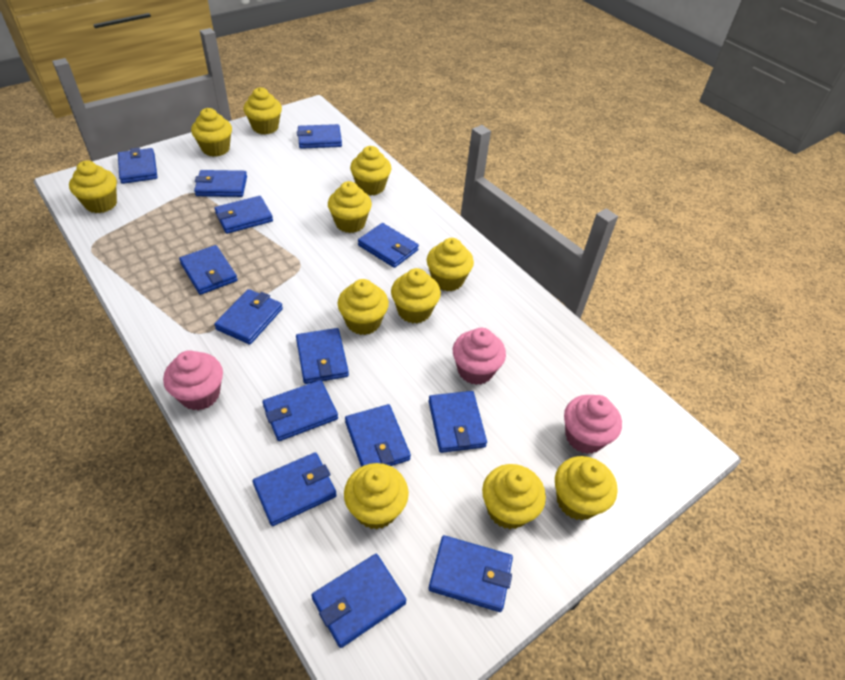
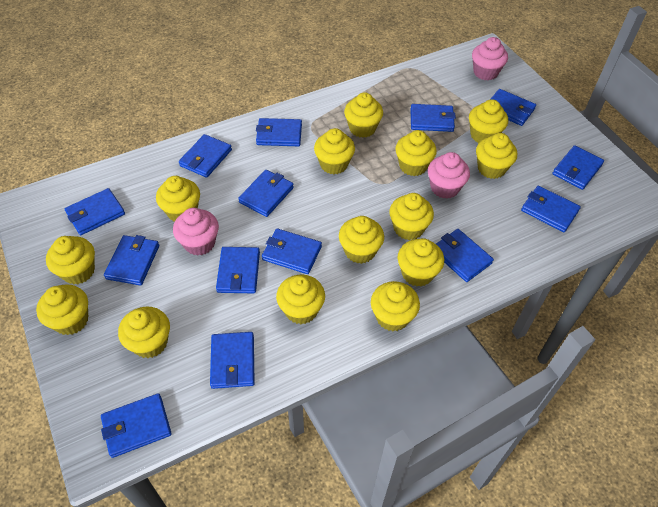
yellow cupcake: [69,161,117,213] [191,108,232,157] [243,87,282,135] [328,181,372,233] [338,279,389,335] [344,463,409,529] [350,146,391,196] [391,268,441,323] [427,238,474,291] [482,464,546,529] [555,456,618,520] = 11 -> [36,284,88,335] [46,236,95,284] [118,307,170,358] [156,176,200,222] [276,275,325,324] [314,128,355,174] [339,216,384,264] [344,92,383,138] [371,281,420,331] [389,193,434,240] [395,130,437,176] [398,238,444,287] [469,99,508,143] [476,133,517,179] = 14

